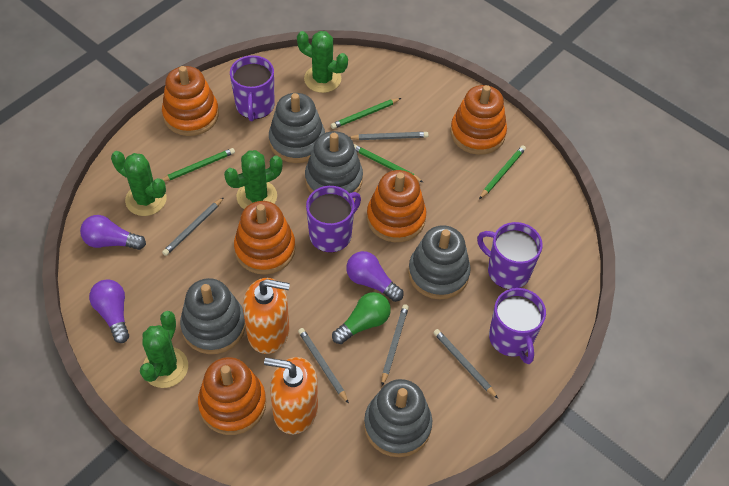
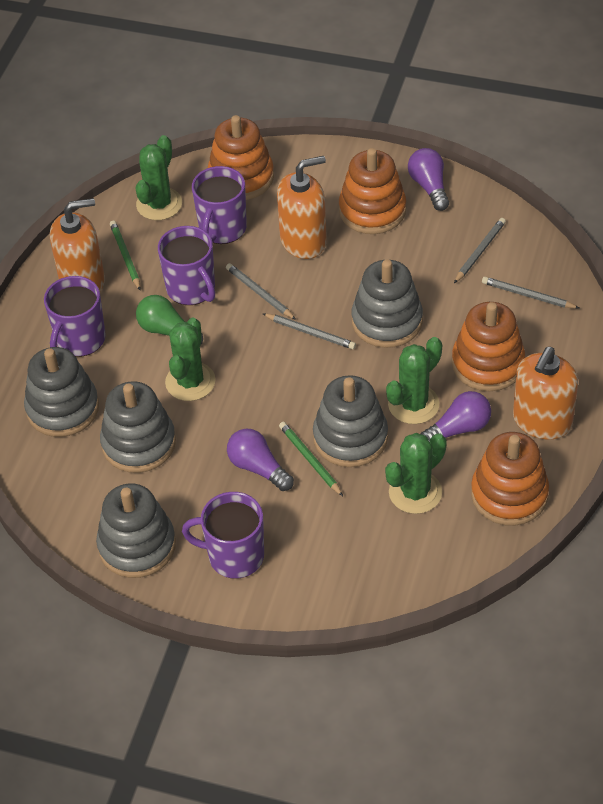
green pencil: [162,148,235,182] [331,98,401,129] [354,144,423,182] [479,145,526,199] = 4 -> [110,221,141,290] [279,422,343,496] = 2
grey pencil: [162,197,224,256] [298,328,349,404] [350,132,429,140] [382,304,409,386] [433,329,498,399] = 5 -> [226,263,296,320] [262,313,356,349] [454,218,506,283] [482,277,580,309] = 4
orange soap dispenser: [243,278,290,354] [264,357,318,434] = 2 -> [50,198,105,292] [277,156,327,259] [513,347,578,439] = 3
orange stacking toy: [162,66,219,136] [198,357,266,435] [234,201,295,275] [367,170,426,242] [450,85,507,155] = 5 -> [208,115,274,200] [339,148,406,234] [452,302,525,391] [471,432,549,526] = 4

